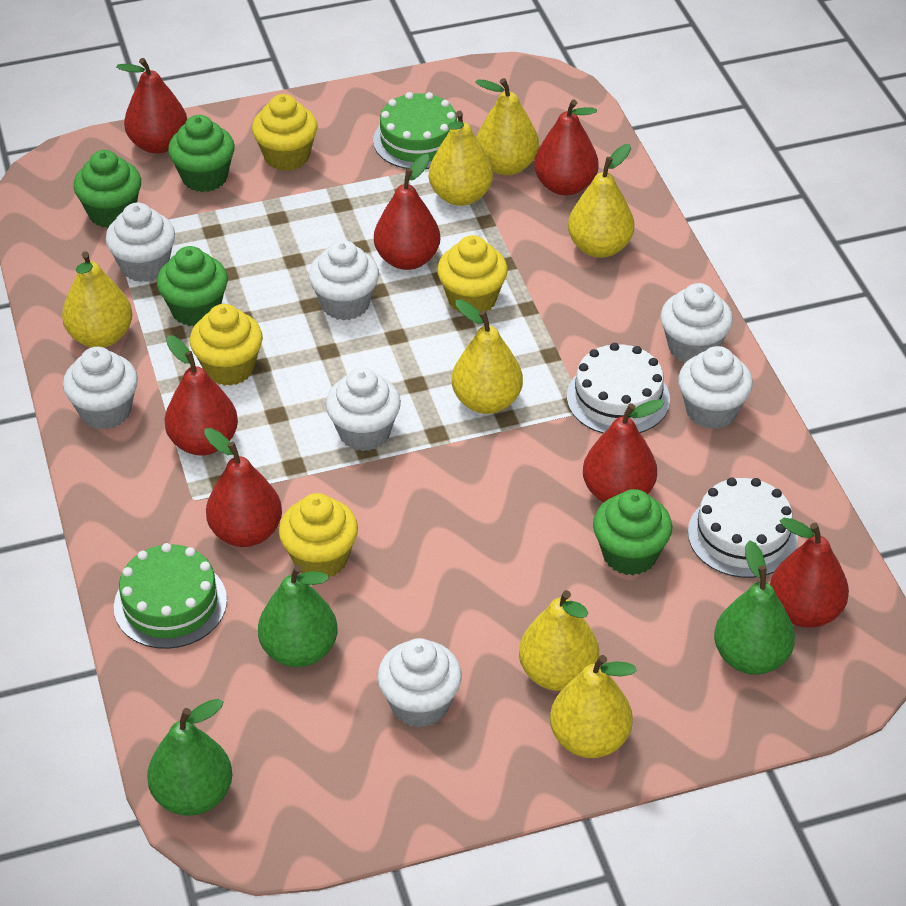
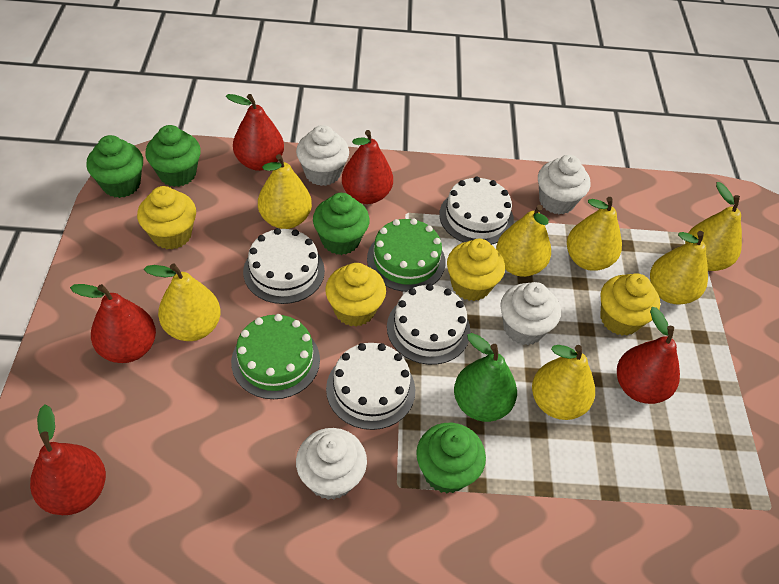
green pear: [147,699,232,816] [258,565,337,667] [714,540,795,675] = 3 -> [454,333,517,422] = 1
red pear: [116,58,187,154] [164,335,238,456] [204,428,282,547] [374,154,440,270] [534,99,599,196] [583,399,665,502] [770,518,849,628] = 7 -> [30,405,106,515] [70,284,156,363] [226,94,284,171] [342,130,393,204] [617,307,680,404] = 5
white cake: [567,343,670,434] [688,478,798,578] = 2 -> [243,228,325,304] [326,343,415,430] [387,284,471,365] [439,176,514,245] = 4
white cupcake: [63,347,138,429] [106,202,175,282] [308,240,379,320] [326,368,401,451] [378,638,462,728] [661,283,733,363] [678,346,753,429] = 7 -> [296,125,349,186] [296,428,367,500] [500,282,561,345] [538,155,590,215] = 4

